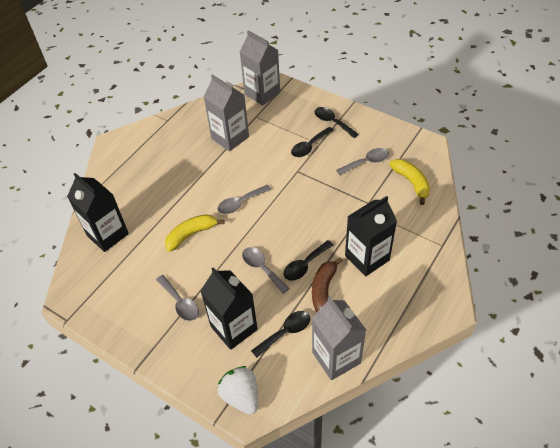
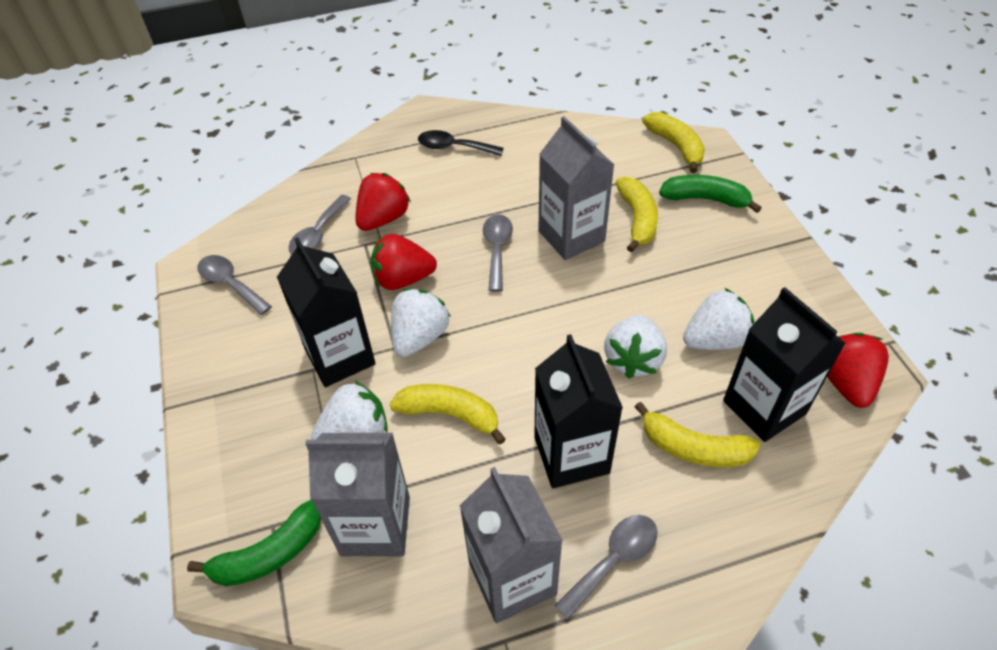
black spoon: [251,311,310,358] [284,240,334,281] [291,127,334,157] [315,107,359,138] = 4 -> [418,130,504,156] = 1
brown banana: [312,257,343,312] = 1 -> none = 0
green banana: none = 0 -> [187,500,321,587] [659,175,761,213] = 2
red strawberry: none = 0 -> [356,173,411,231] [370,234,437,290] [827,333,889,408] = 3
white strawberry: [218,366,258,415] = 1 -> [311,381,388,440] [391,289,451,357] [604,315,667,379] [683,288,755,350] = 4
yellow banana: [165,214,224,252] [389,159,430,205] = 2 -> [390,384,506,445] [615,177,658,252] [635,402,761,467] [642,112,705,173] = 4

